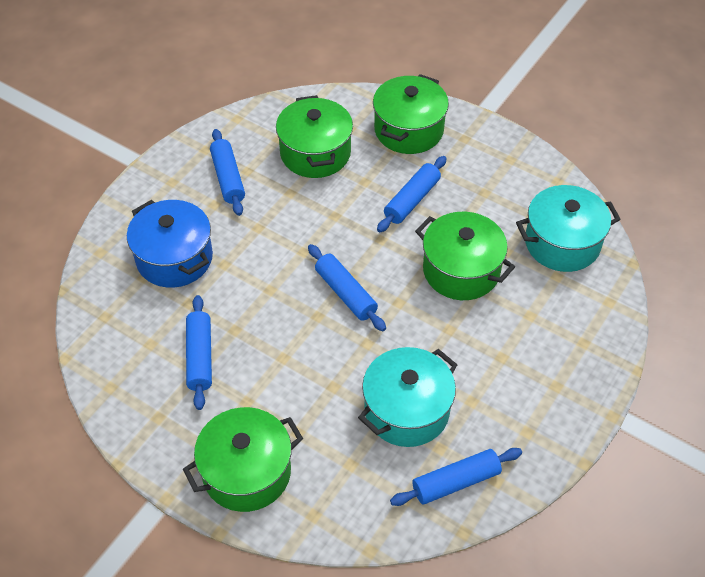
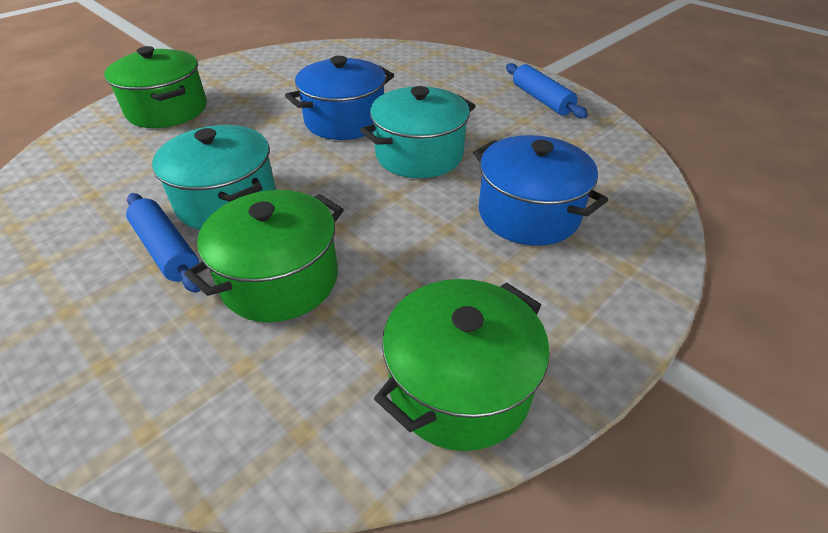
blue pot: [127,200,213,288] = 1 -> [285,56,394,140] [473,135,608,246] = 2
blue rolling pin: [186,295,212,410] [210,129,245,216] [308,244,386,331] [377,156,447,233] [390,448,522,506] = 5 -> [126,193,200,293] [506,63,588,118] = 2
green pot: [183,407,303,512] [276,95,353,178] [373,74,449,154] [415,212,515,300] = 4 -> [104,46,207,128] [185,190,344,322] [374,279,550,451] = 3

